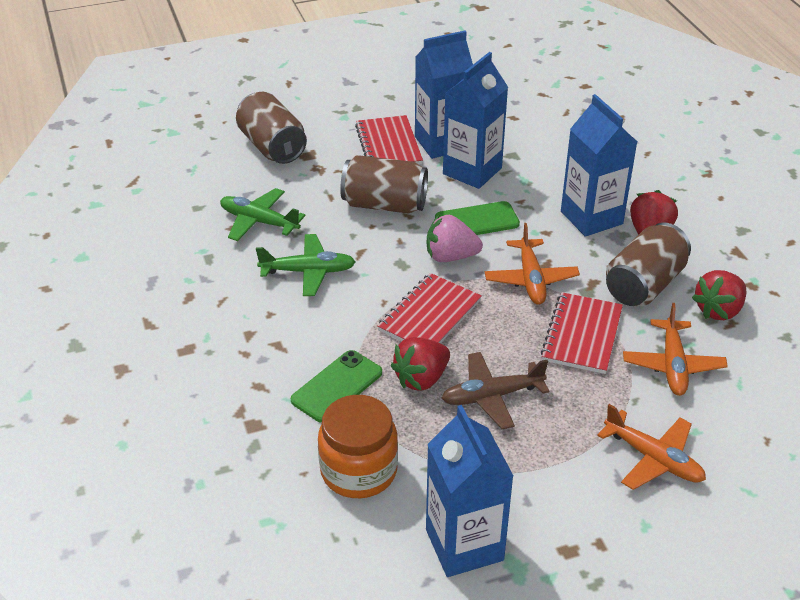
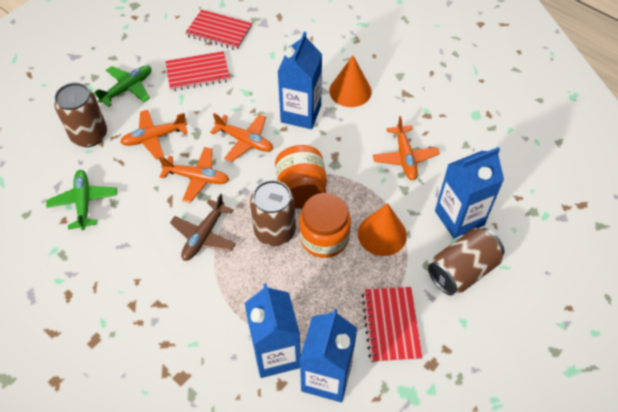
green phone: [291,350,382,423] [435,201,520,235] = 2 -> none = 0
orange cone: none = 0 -> [329,56,372,107] [358,203,407,256] = 2
orange jar: [318,395,398,498] = 1 -> [275,145,327,209] [299,193,351,258] = 2
orange plane: [485,223,580,305] [597,404,706,490] [623,303,728,396] = 3 -> [120,110,188,160] [159,147,229,203] [210,113,273,162] [373,116,440,180] = 4
pink strawberry: [427,214,483,262] = 1 -> none = 0
red strawberry: [391,337,450,391] [630,190,678,235] [692,270,746,320] = 3 -> none = 0

